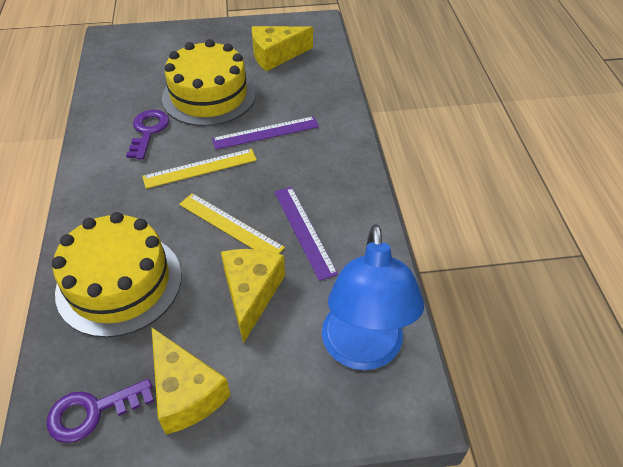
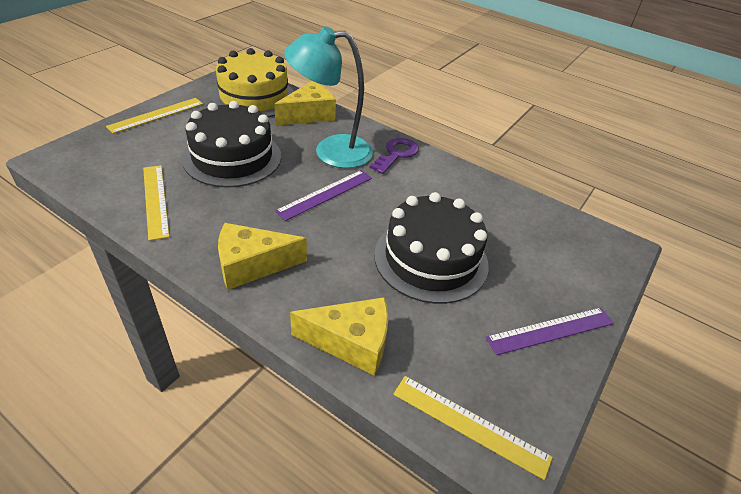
black cake: none = 0 -> [182,101,281,188] [374,192,489,304] = 2
blue lamp: [322,224,424,370] = 1 -> none = 0
purple key: [47,379,154,443] [126,110,169,159] = 2 -> [370,138,419,174] = 1
turquoise lamp: none = 0 -> [284,26,373,168] = 1
yellow cake: [52,212,182,338] [162,39,256,126] = 2 -> [212,48,294,117] = 1
yellow ruler: [142,149,257,189] [179,193,285,254] = 2 -> [106,98,203,134] [143,165,170,241] [393,376,553,480] = 3

